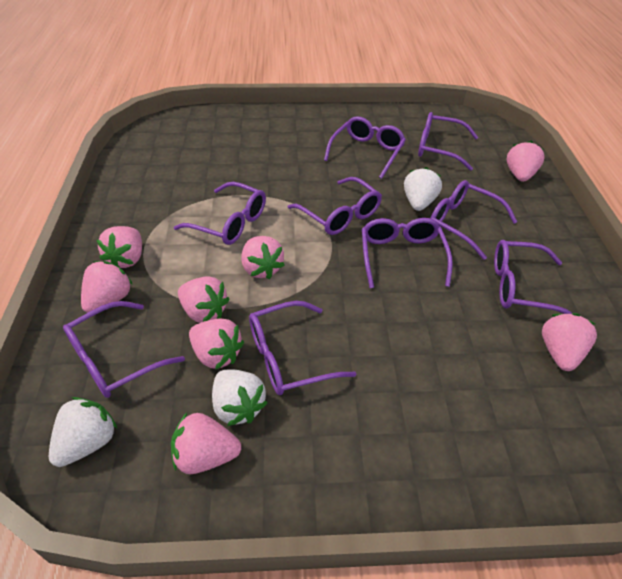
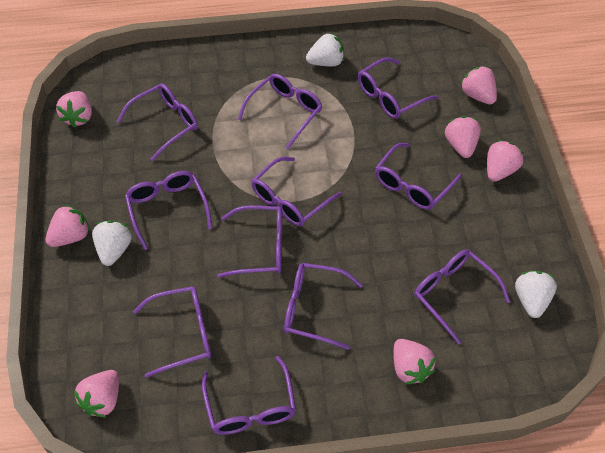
pink strawberry: [81,261,133,313] [97,226,142,268] [171,413,241,474] [178,276,229,323] [189,318,244,370] [241,236,284,279] [507,141,545,182] [542,313,597,371] = 8 -> [45,205,90,247] [56,91,92,128] [74,370,119,418] [393,339,435,385] [445,116,481,158] [460,66,497,105] [487,140,524,182] = 7
purple glasses: [63,301,185,398] [174,182,266,245] [249,301,356,395] [288,177,382,235] [324,116,406,179] [362,218,453,288] [418,112,478,171] [430,180,517,260] [494,240,573,314] = 9 -> [117,83,198,161] [125,171,212,250] [133,286,211,378] [202,356,296,435] [217,205,282,278] [238,74,322,149] [251,157,342,226] [284,263,363,350] [358,57,439,119] [375,143,462,210] [414,250,510,344] = 11

